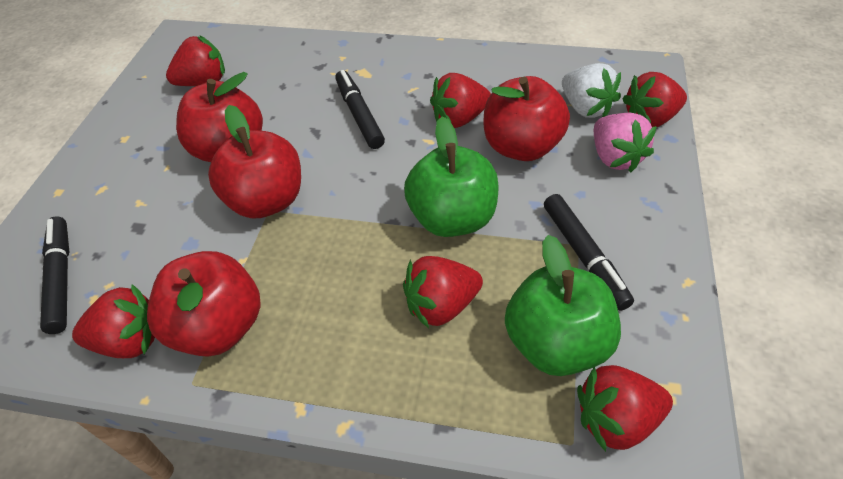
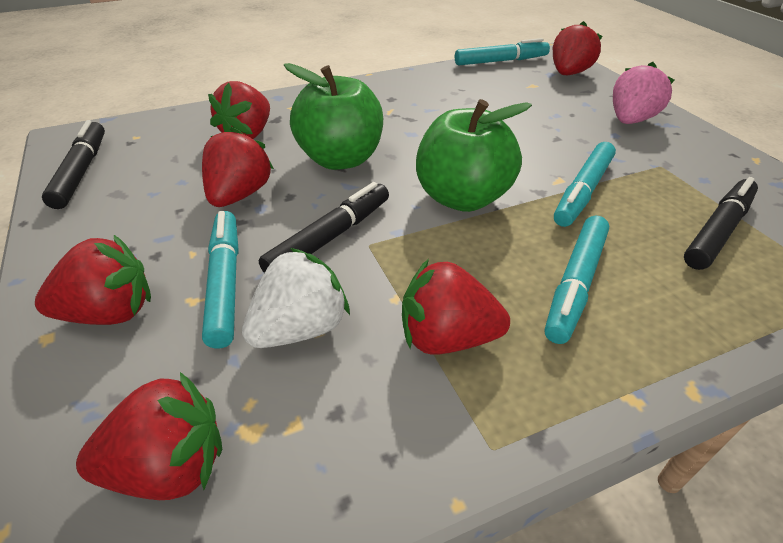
red apple: [147,251,260,357] [176,72,263,162] [208,105,301,218] [484,76,570,161] = 4 -> none = 0
turquoise marker: none = 0 -> [202,211,239,349] [455,38,550,65] [545,216,609,344] [554,142,616,227] = 4

